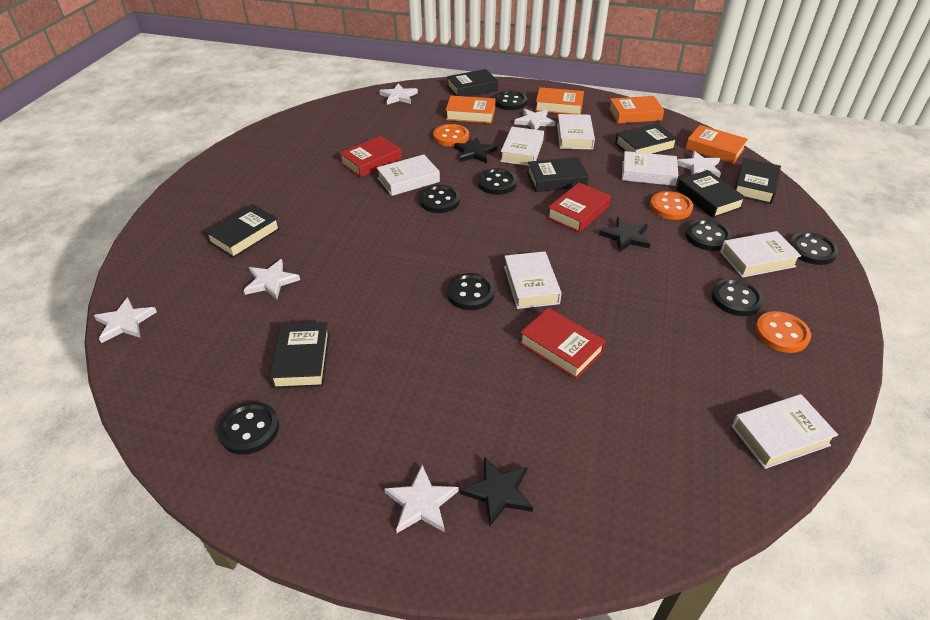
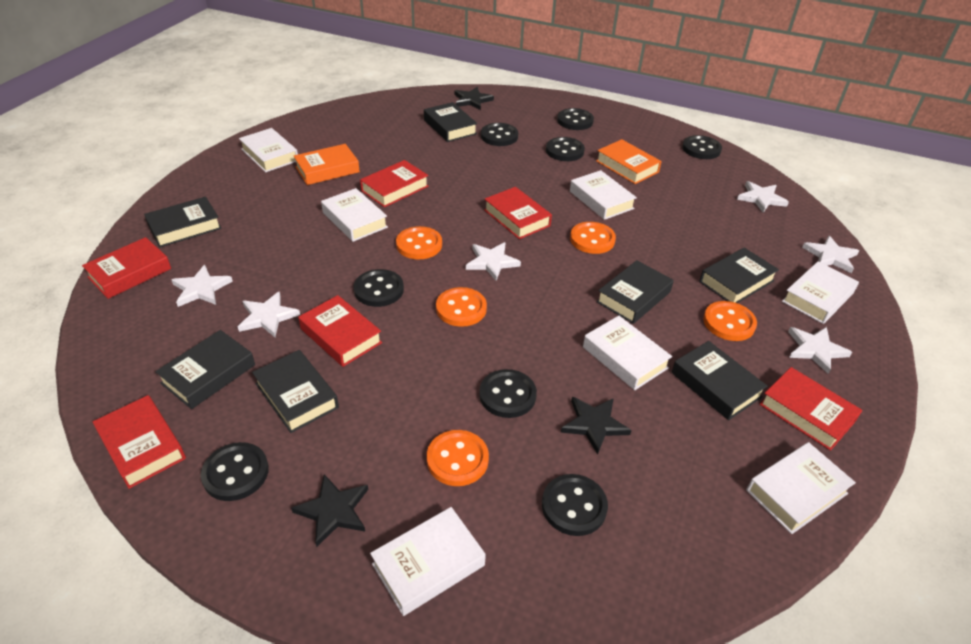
orange book: [446,96,495,123] [535,87,584,114] [608,96,664,124] [685,125,748,164] = 4 -> [294,144,360,185] [596,139,662,184] = 2
orange button: [433,124,469,146] [650,191,693,220] [755,311,811,353] = 3 -> [396,226,442,259] [427,430,489,486] [436,287,487,327] [570,222,616,254] [703,301,757,341] = 5
red book: [339,136,402,178] [519,308,606,379] [547,182,611,233] = 3 -> [82,237,171,299] [93,395,186,489] [298,295,382,367] [360,160,429,207] [484,187,552,239] [759,367,862,451] = 6

